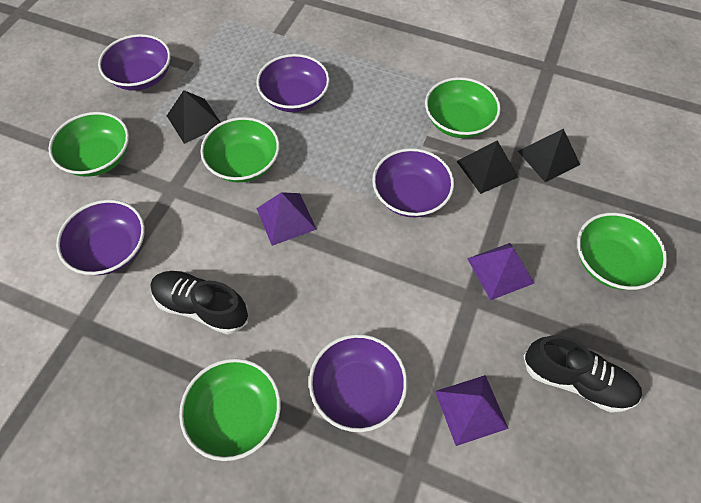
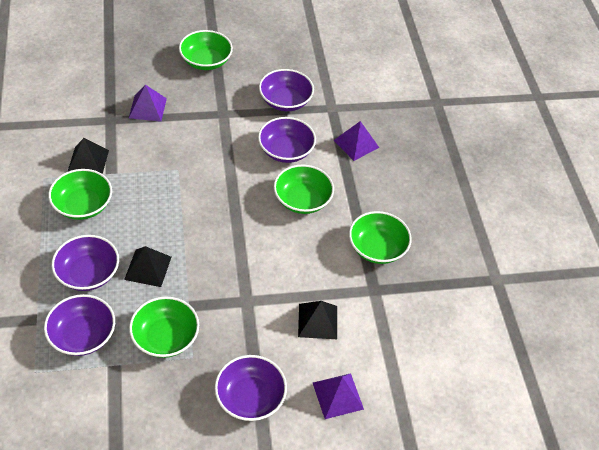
black shoe: [150,271,248,334] [523,335,642,413] = 2 -> none = 0

